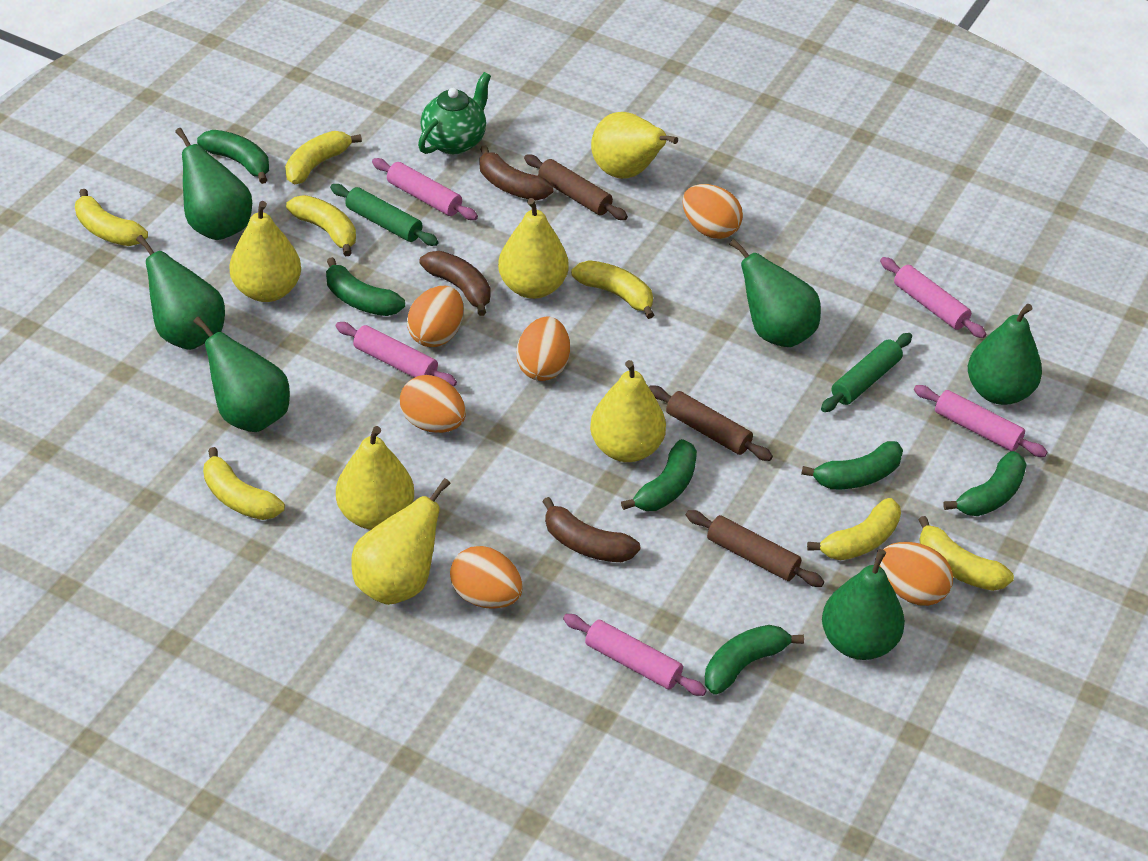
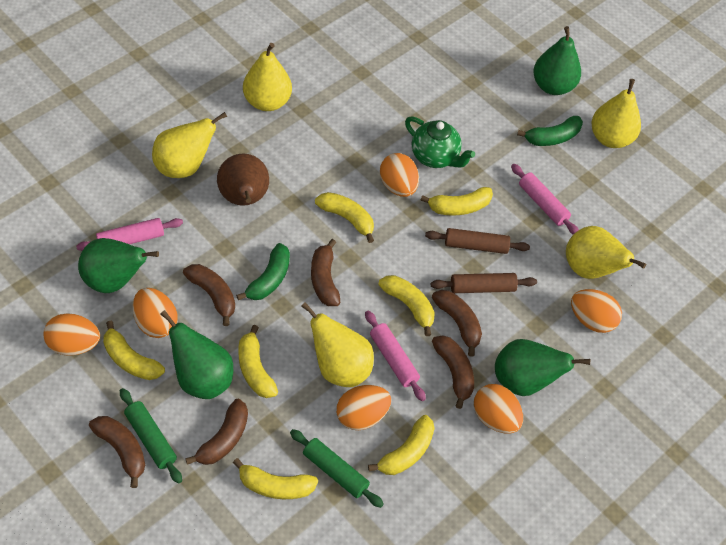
brown banana: [419,251,490,316] [480,145,553,200] [542,497,640,562] = 3 -> [89,416,145,488] [183,264,235,326] [185,399,248,465] [311,239,340,306] [432,290,482,357] [432,335,474,409] = 6
brown pear: none = 0 -> [217,154,269,206] = 1
brown rolling pin: [524,154,628,220] [649,385,773,461] [686,510,824,587] = 3 -> [425,228,530,254] [431,273,537,293] = 2
green banana: [197,130,269,184] [326,257,405,316] [621,439,697,511] [705,625,804,695] [801,441,903,489] [943,451,1027,516] = 6 -> [236,243,290,300] [517,116,583,146] = 2
green pear: [136,235,225,350] [175,128,252,240] [193,316,290,432] [729,239,821,347] [822,549,905,660] [968,304,1042,405] = 6 -> [78,238,159,293] [160,310,233,399] [495,339,590,396] [533,26,581,95] = 4
pink rolling pin: [335,322,457,387] [372,158,478,220] [563,614,707,696] [880,257,986,338] [914,385,1048,457] = 5 -> [76,218,183,251] [365,311,426,401] [511,164,579,235] = 3
yellow pear: [229,201,301,302] [336,426,414,530] [351,478,451,605] [498,198,569,299] [590,360,666,462] [591,112,678,179] = 6 -> [152,112,227,178] [243,43,292,111] [301,302,374,387] [566,226,646,279] [591,79,641,148] = 5

